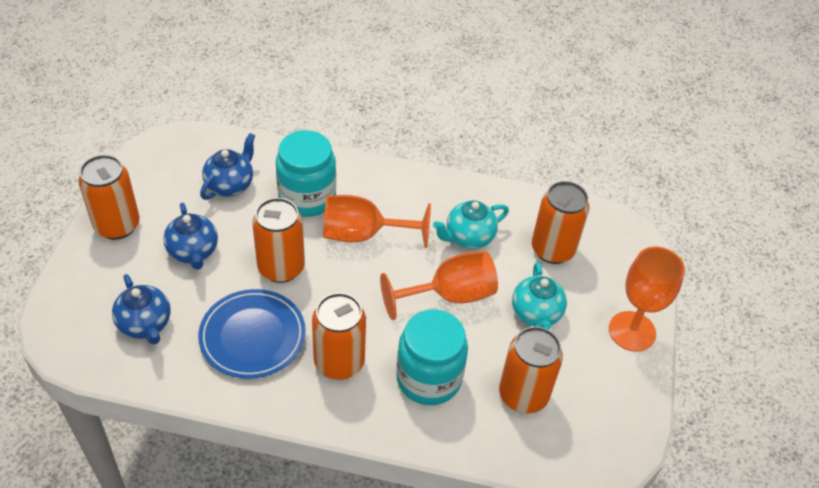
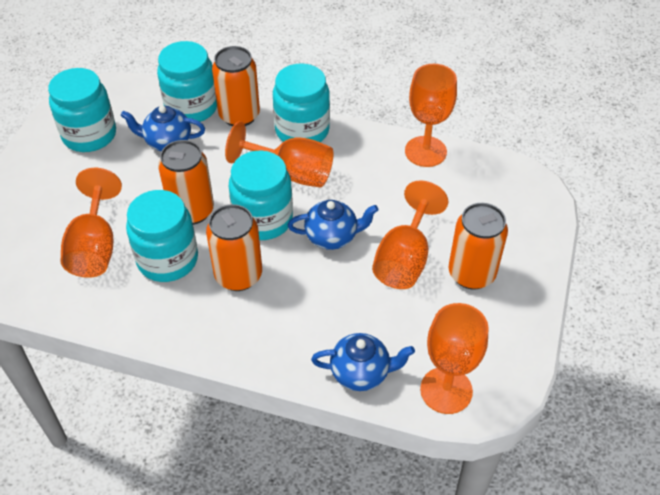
blue plate: [198,289,306,379] = 1 -> none = 0
orange can: [78,155,140,240] [252,198,305,283] [312,293,366,380] [499,326,563,413] [532,181,589,264] = 5 -> [158,140,214,225] [206,204,262,291] [212,46,260,126] [448,203,508,290] = 4
orange goblet: [323,195,431,248] [380,251,498,320] [609,247,685,352] = 3 -> [61,168,122,278] [225,121,333,187] [372,180,449,289] [405,64,457,167] [420,303,489,414] = 5
turquoise jar: [276,130,336,217] [396,309,468,405] = 2 -> [48,68,116,152] [126,190,198,282] [157,41,217,124] [229,151,293,240] [273,64,330,142] = 5
turquoise teapot: [433,201,509,249] [512,262,567,330] = 2 -> none = 0

